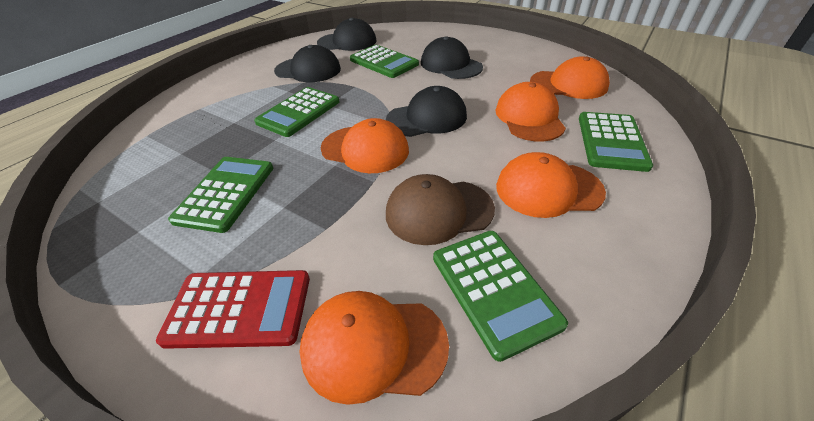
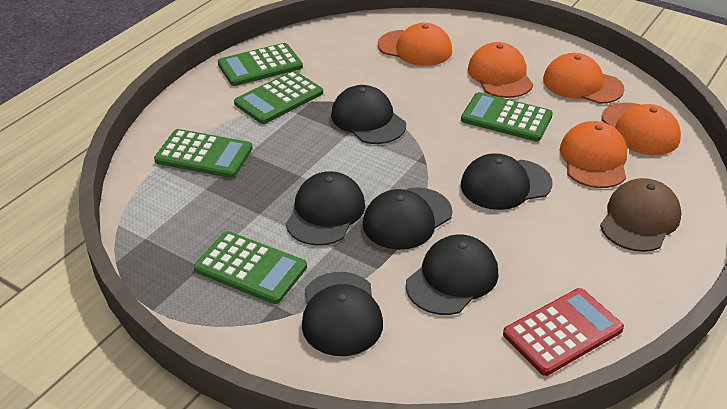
black cap: [274,45,341,82] [317,18,377,51] [386,86,467,137] [421,36,483,79] = 4 -> [286,171,365,246] [302,272,383,356] [331,85,406,144] [363,187,452,250] [406,234,499,315] [461,153,553,210] = 6

